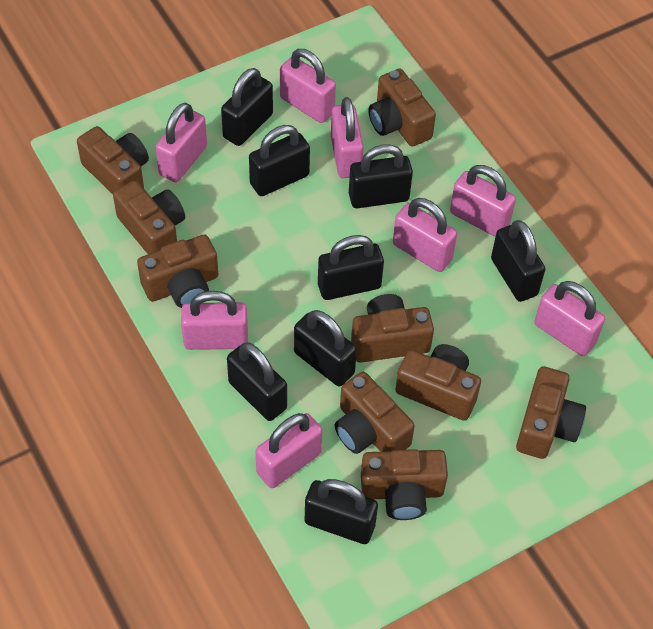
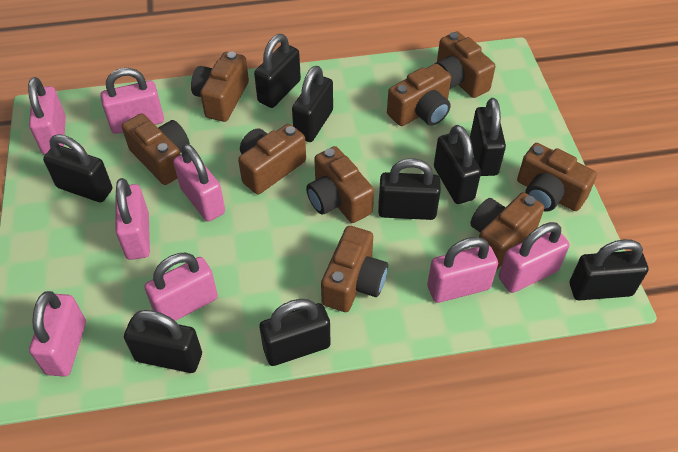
black padlock: [221,68,273,146] [227,342,287,421] [249,125,310,196] [294,310,357,387] [305,479,378,544] [318,235,384,300] [349,144,413,208] [491,220,545,302] = 8 -> [43,134,112,202] [124,310,202,373] [254,34,301,108] [260,299,331,366] [292,66,333,142] [378,158,441,220] [434,125,481,204] [470,98,506,176] [570,239,648,301] = 9

